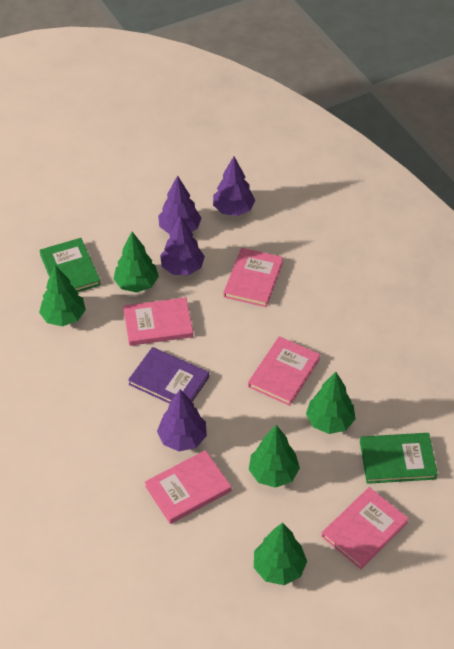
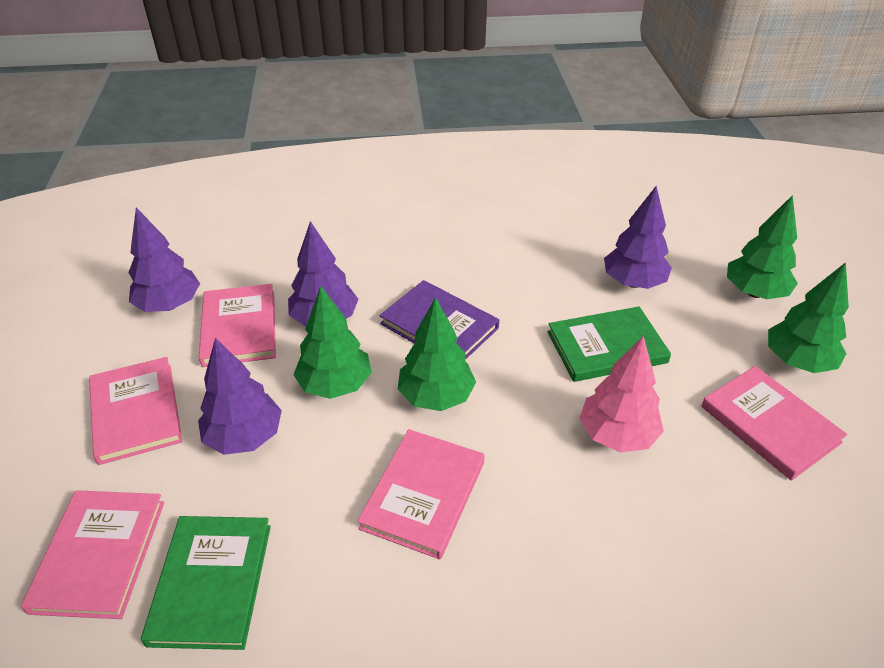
green tree: [39,265,86,326] [114,232,159,293] [249,425,300,488] [254,522,307,585] [306,372,355,434] = 5 -> [294,286,372,399] [398,297,476,411] [727,195,798,299] [768,262,849,373] = 4
pink tree: none = 0 -> [580,336,664,452] = 1

